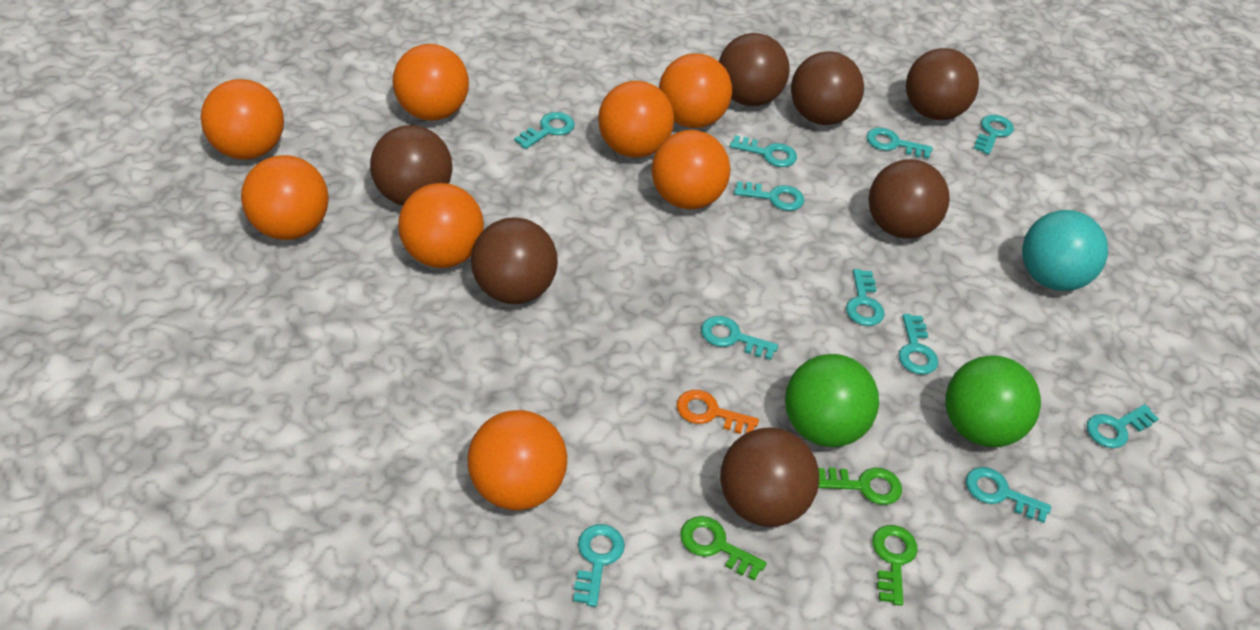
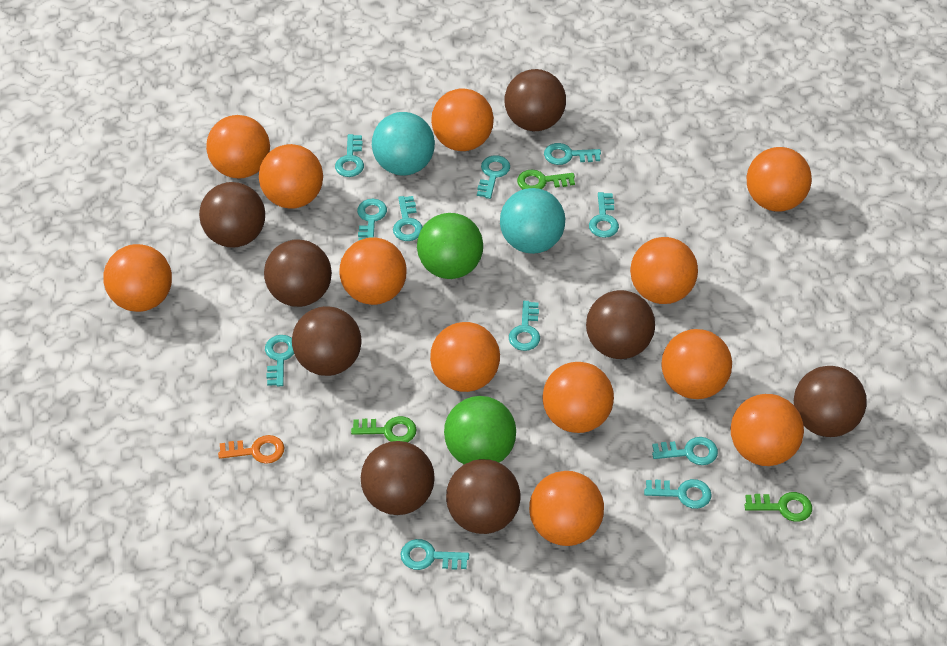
brown ball: [370,125,453,206] [471,218,558,304] [719,33,790,106] [720,427,819,527] [791,51,864,125] [869,159,950,239] [906,48,979,120] = 7 -> [199,182,265,248] [264,240,332,307] [292,306,362,376] [361,441,435,515] [446,459,520,534] [504,69,566,131] [586,290,655,359] [794,366,867,437] = 8
orange ball: [201,79,284,160] [241,155,329,240] [393,44,469,121] [398,183,484,268] [467,410,567,510] [598,81,674,158] [651,130,731,209] [659,53,732,128] = 8 -> [103,244,172,312] [206,115,270,179] [259,144,323,209] [340,237,407,305] [430,322,500,392] [431,89,494,151] [529,471,604,546] [542,362,614,433] [630,237,698,304] [661,329,732,399] [731,394,804,466] [747,147,812,212] = 12
turquoise ball: [1022,210,1108,291] = 1 -> [372,112,435,176] [500,188,565,254] = 2

